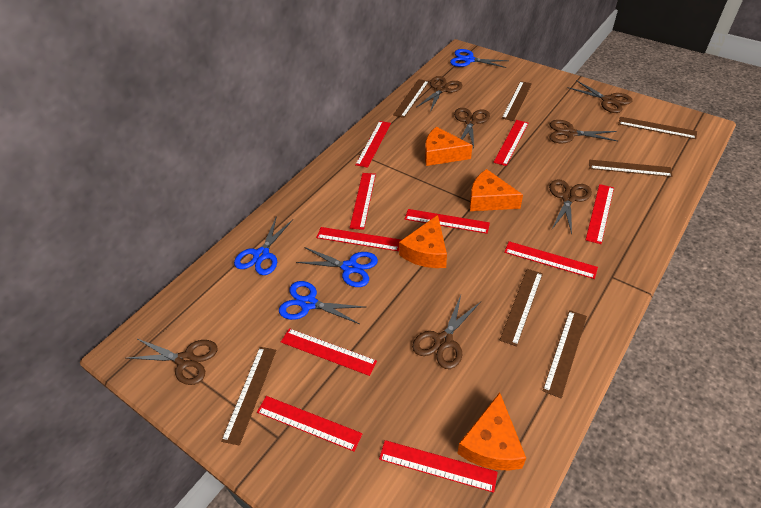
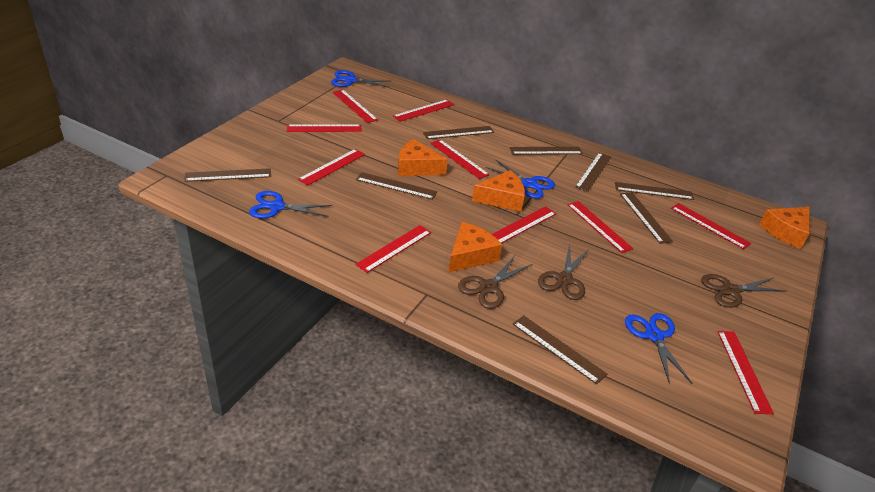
brown ruler: [221,347,276,446] [393,79,429,118] [500,269,543,347] [502,81,532,121] [543,310,587,398] [589,160,673,177] [618,117,697,139] = 7 -> [184,168,271,182] [356,172,437,200] [423,126,494,139] [509,147,583,155] [513,315,607,384] [575,153,611,192] [615,182,694,200] [620,192,673,244] = 8
brown scissors: [127,338,218,385] [412,295,481,369] [417,76,462,112] [454,108,490,148] [549,120,617,144] [549,179,592,234] [568,80,632,113] = 7 -> [458,256,532,309] [538,243,589,300] [701,274,786,308] = 3

